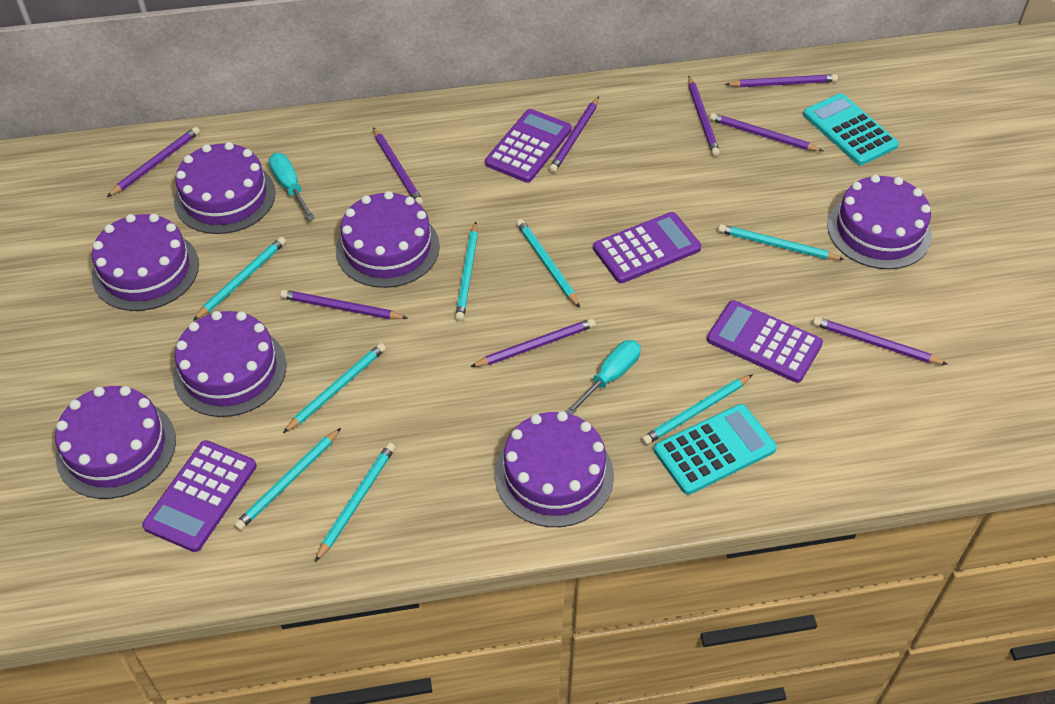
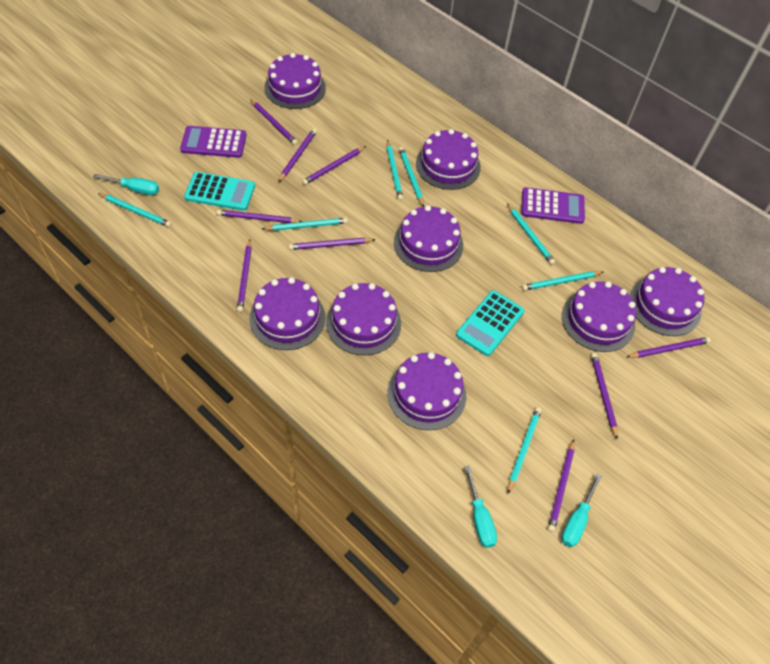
purple cake: [55,386,176,499] [92,214,199,311] [173,311,287,417] [174,142,275,234] [336,191,440,288] [495,411,614,527] [827,174,932,269] = 7 -> [249,277,325,350] [264,53,326,109] [326,283,401,355] [387,352,466,430] [394,205,463,272] [416,129,481,190] [562,281,636,352] [630,267,705,336] = 8
purple calculator: [142,440,257,552] [485,109,572,183] [593,212,701,283] [707,300,823,383] = 4 -> [180,126,246,158] [521,187,585,224] = 2
turquoise pencil: [193,237,286,321] [234,428,341,531] [283,343,386,433] [315,443,395,562] [455,222,478,321] [516,219,580,308] [641,374,753,445] [718,224,845,260] = 8 -> [98,193,172,227] [262,218,348,231] [387,140,403,200] [399,147,424,207] [507,204,555,265] [508,407,542,494] [522,271,603,291] = 7
turquoise screwdriver: [269,153,315,220] [565,340,641,415] = 2 -> [93,174,159,195] [464,466,497,548] [561,474,602,547] = 3

